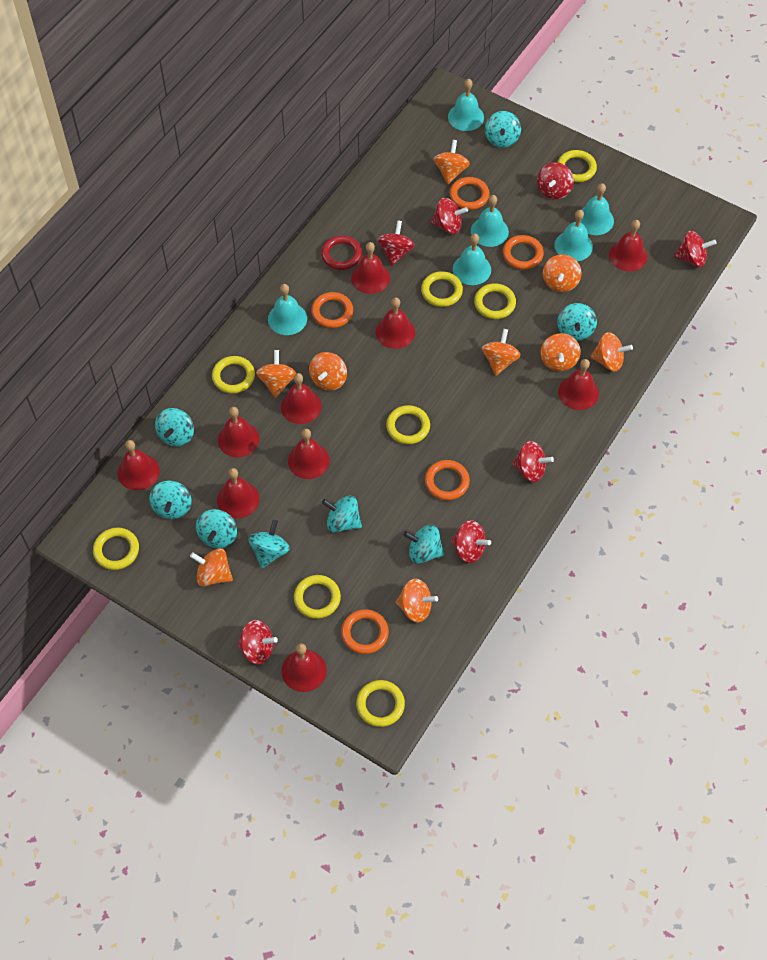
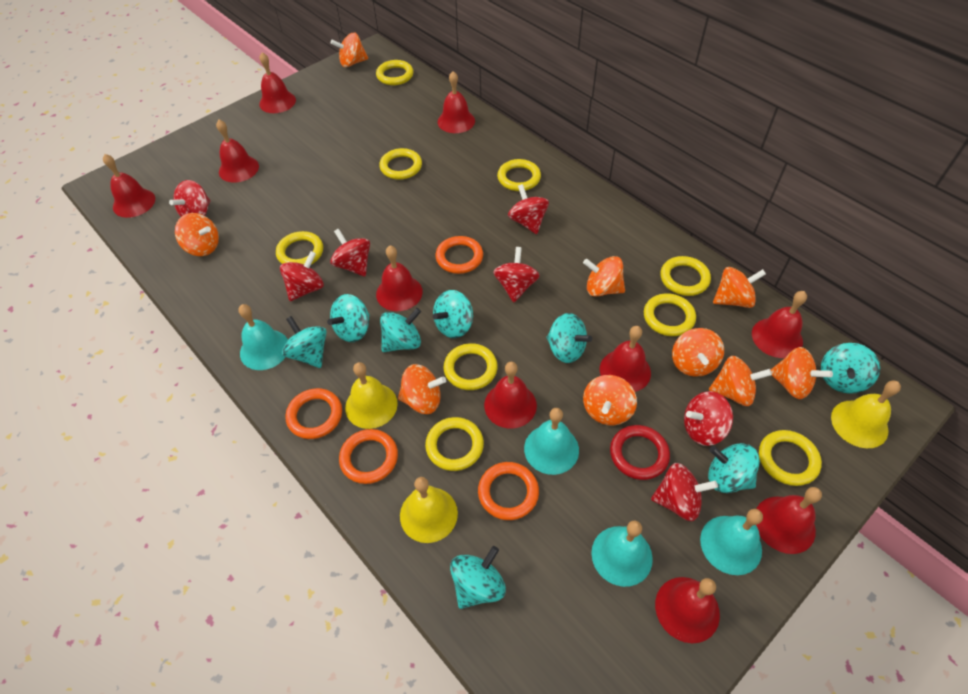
orange ring: [311,292,353,328] [341,609,389,654] [425,460,470,500] [449,177,490,210] [503,235,544,270] = 5 -> [286,388,342,439] [339,429,398,484] [435,236,483,274] [478,462,539,520] = 4
turquoise bell: [268,284,307,335] [448,79,484,131] [453,234,491,285] [471,195,509,247] [554,210,593,261] [581,183,614,235] = 6 -> [238,304,288,370] [524,408,579,475] [591,521,653,587] [700,509,763,575] = 4
yellow bell: none = 0 -> [345,362,398,429] [400,477,458,543] [831,380,901,448] = 3
yellow ring: [93,528,139,570] [212,356,255,394] [294,575,341,619] [356,680,405,727] [386,405,430,444] [421,271,463,307] [474,283,516,319] [558,150,597,182] = 8 -> [276,231,323,265] [376,60,414,85] [379,148,422,180] [425,417,484,471] [443,343,498,390] [497,159,541,191] [644,293,696,336] [660,256,711,296] [759,430,822,486] = 9

